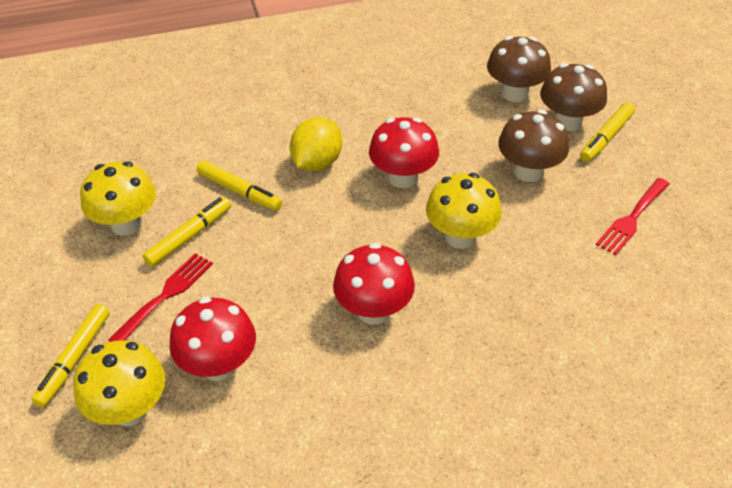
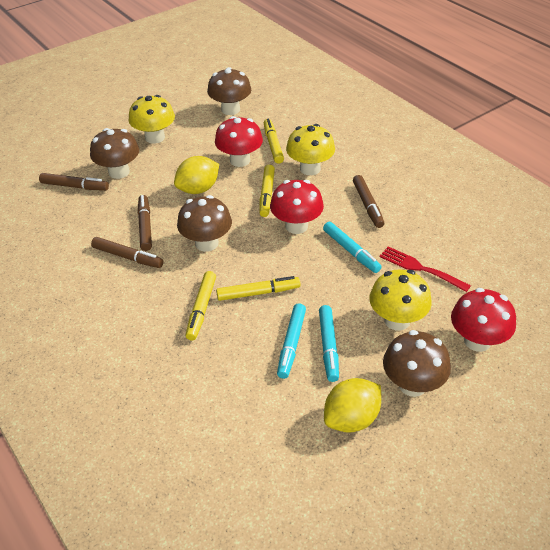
brown marker: none = 0 -> [39,173,109,191] [91,237,163,268] [138,195,152,251] [353,175,384,228] = 4
brown mushroom: [487,36,551,102] [498,110,569,182] [540,63,607,131] = 3 -> [90,128,139,179] [177,195,232,252] [207,67,251,115] [383,330,451,397] = 4
red fork: [108,253,213,342] [595,178,669,255] = 2 -> [379,246,471,292] = 1
turquoise marker: none = 0 -> [277,303,306,379] [319,305,339,382] [323,222,382,273] = 3
yellow lemon: [290,117,342,171] = 1 -> [174,156,219,194] [324,378,381,433] = 2

